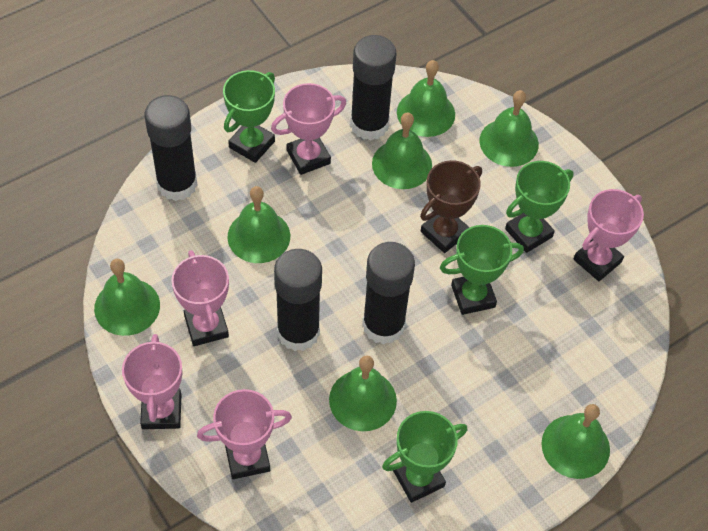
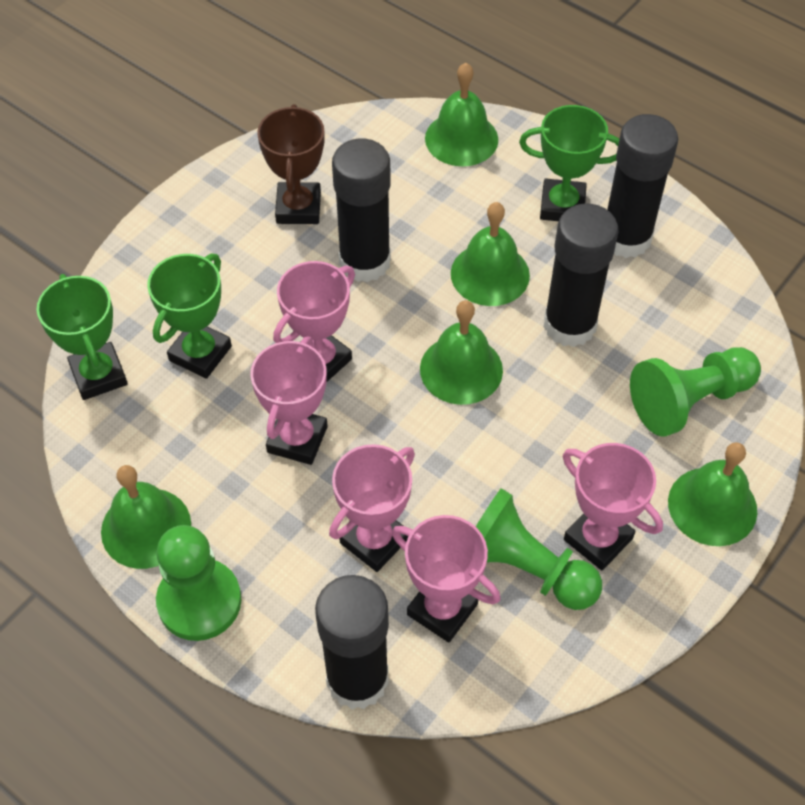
green bell: [94,259,160,336] [227,186,290,263] [329,356,397,431] [372,112,432,189] [397,60,455,137] [479,90,539,167] [542,404,610,479] = 7 -> [101,465,191,569] [420,300,503,405] [425,63,498,166] [451,202,530,306] [668,442,757,546] = 5
green pawn: none = 0 -> [156,525,241,641] [476,488,602,610] [630,347,761,437] = 3
green trophy: [223,70,275,163] [382,411,467,503] [440,225,524,315] [505,161,574,253] = 4 -> [36,274,128,400] [147,254,232,379] [519,105,619,221] = 3

